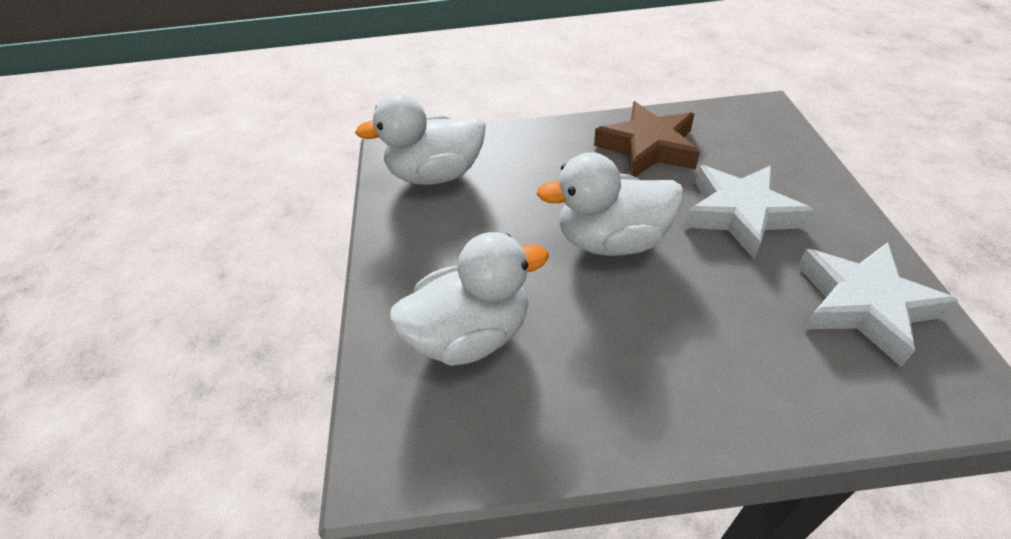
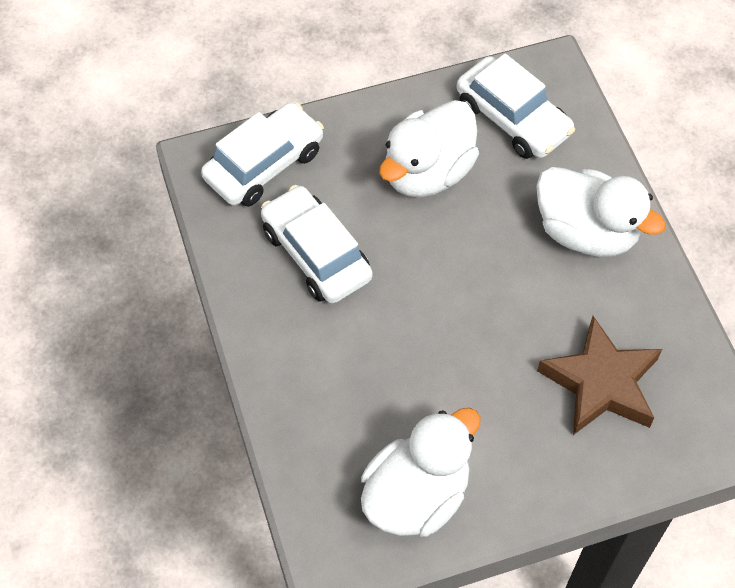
white car: none = 0 -> [201,102,324,207] [261,185,372,304] [457,54,575,159] = 3
white star: [683,165,815,259] [798,242,959,367] = 2 -> none = 0

